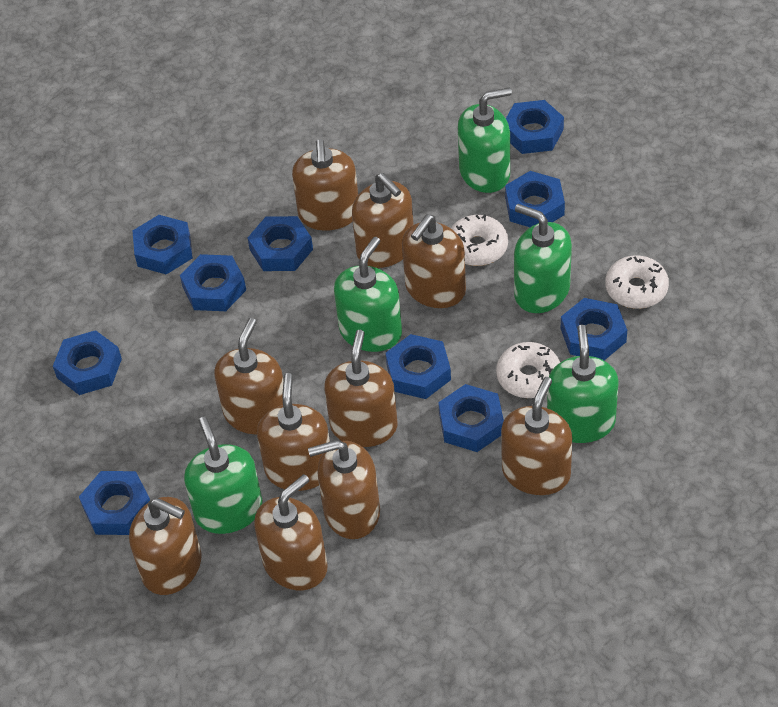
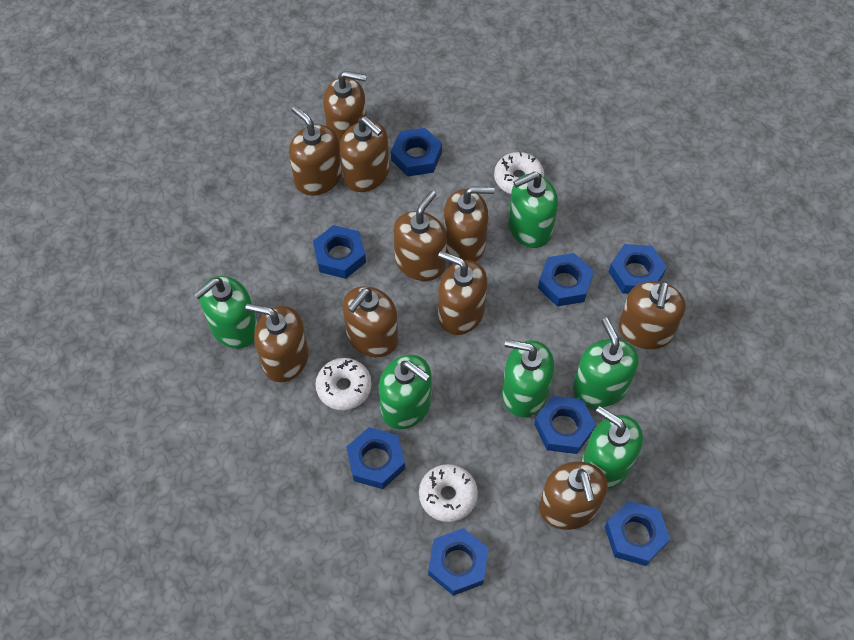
blue nut: [53,330,122,395] [79,471,150,535] [133,215,193,275] [180,254,246,311] [248,216,313,271] [385,334,451,399] [438,384,504,452] [505,171,565,227] [506,100,564,154] [561,298,627,360] = 10 -> [313,225,366,279] [346,427,405,489] [391,128,442,176] [428,528,489,596] [534,396,596,454] [538,253,594,306] [605,500,670,566] [609,244,667,294] = 8
green soap dispenser: [184,417,263,534] [334,237,402,352] [458,87,512,193] [514,204,572,313] [547,325,619,443] = 5 -> [194,276,258,349] [379,355,432,429] [502,339,554,417] [508,172,558,248] [573,318,638,407] [581,406,643,489] = 6

